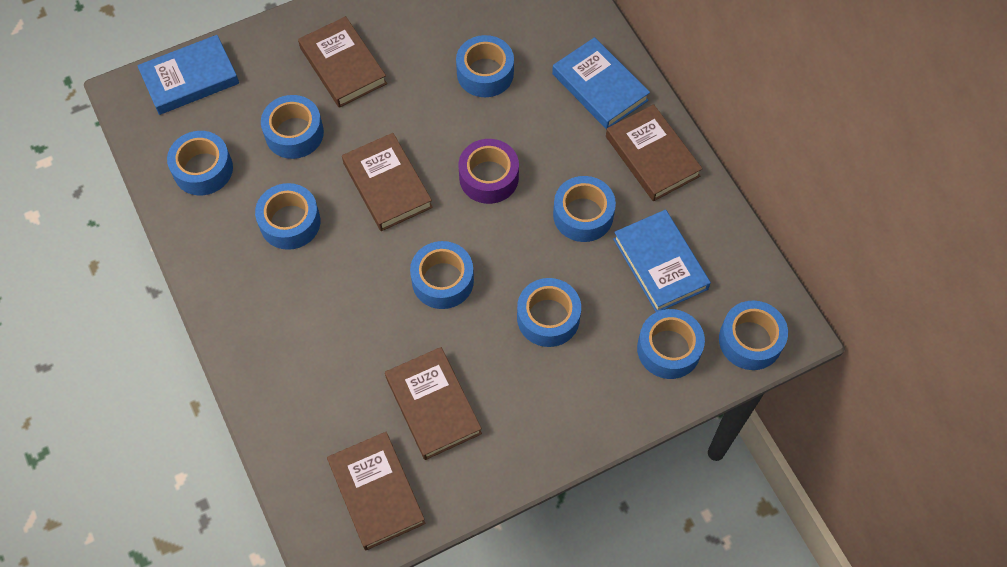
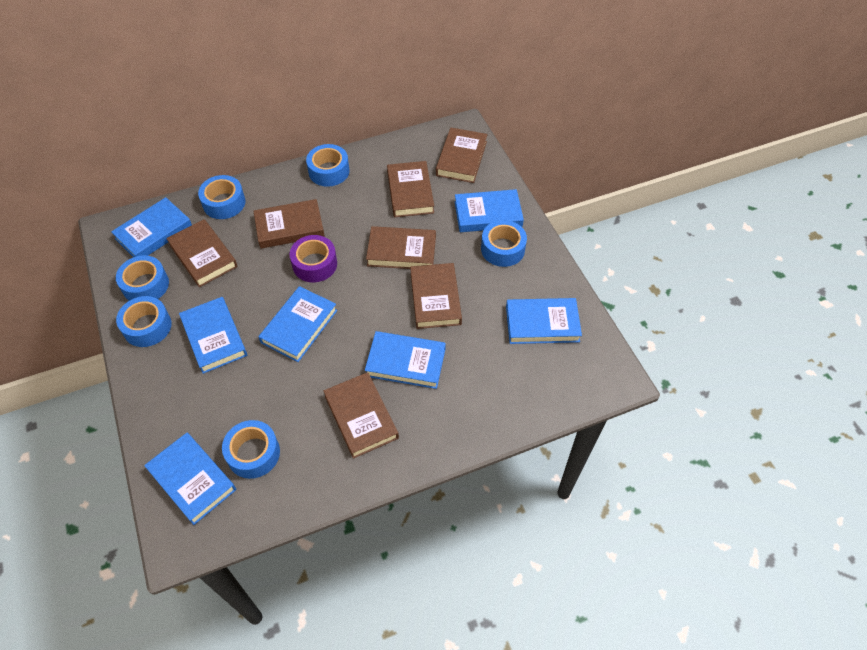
blue book: [137,35,239,115] [552,37,650,129] [613,210,711,312] = 3 -> [111,197,192,257] [144,433,236,525] [179,297,247,374] [258,286,337,362] [365,331,446,389] [455,189,524,232] [506,298,582,344] = 7
blue tape: [167,131,233,195] [255,183,320,250] [261,95,324,159] [410,241,474,309] [456,35,514,97] [517,278,581,347] [553,176,616,242] [637,309,705,379] [719,300,788,370] = 9 -> [116,255,169,301] [116,296,172,347] [198,175,245,219] [222,420,280,479] [306,144,350,187] [481,220,527,267] = 6
brown book: [298,16,387,108] [327,432,426,550] [342,133,433,231] [385,347,482,460] [606,104,703,201] = 5 -> [166,219,238,287] [254,199,325,249] [324,372,399,459] [366,226,436,269] [387,161,434,217] [410,263,462,329] [436,128,488,183] = 7

